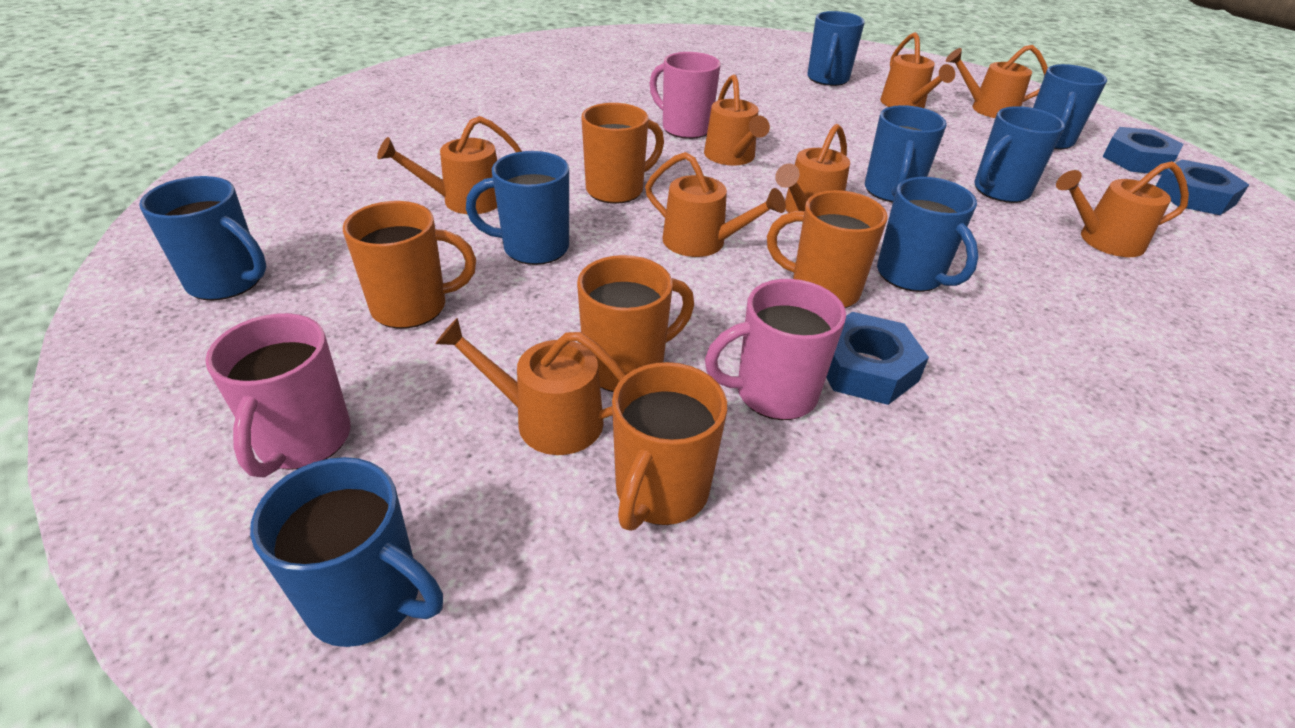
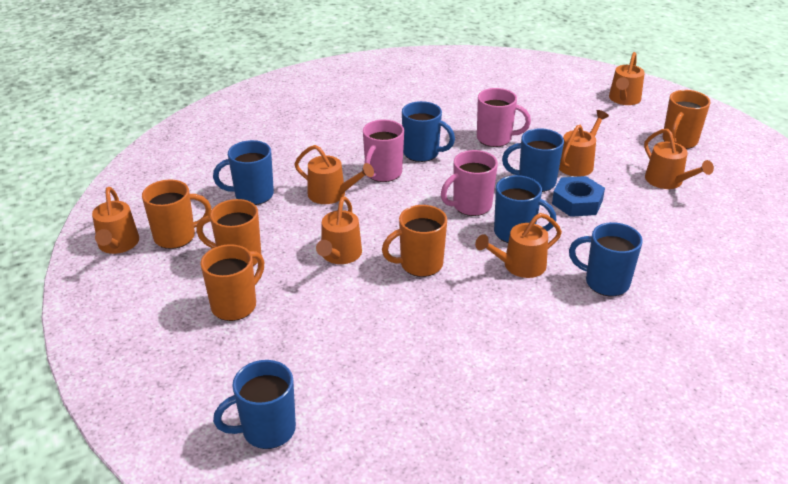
blue mug: [139,176,266,301] [250,457,443,647] [466,151,569,265] [807,11,865,86] [865,105,947,202] [877,177,979,292] [974,106,1065,203] [1033,64,1107,149] = 8 -> [213,140,274,205] [213,360,296,449] [402,101,455,162] [494,175,556,243] [502,128,564,192] [569,222,643,296] = 6
blue nut: [826,312,929,405] [1103,127,1183,175] [1156,160,1249,215] = 3 -> [552,176,605,217] = 1
orange watering can: [377,116,522,214] [435,318,626,455] [645,152,786,257] [704,74,770,165] [775,124,850,213] [880,32,955,108] [946,45,1048,118] [1056,161,1189,257] = 8 -> [92,187,139,254] [294,145,374,204] [316,196,362,264] [475,213,562,278] [559,110,609,177] [609,52,645,105] [644,129,714,189] = 7

